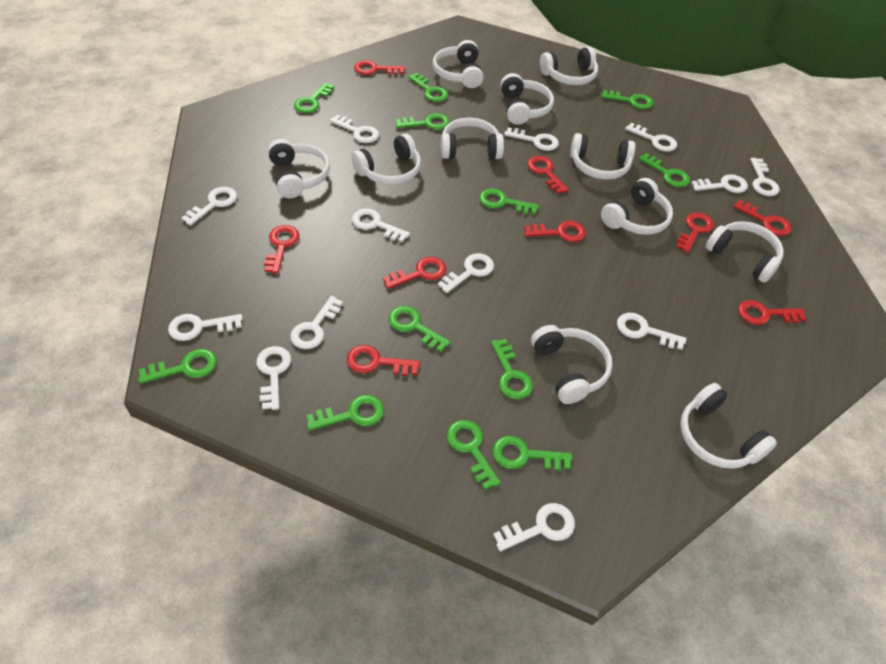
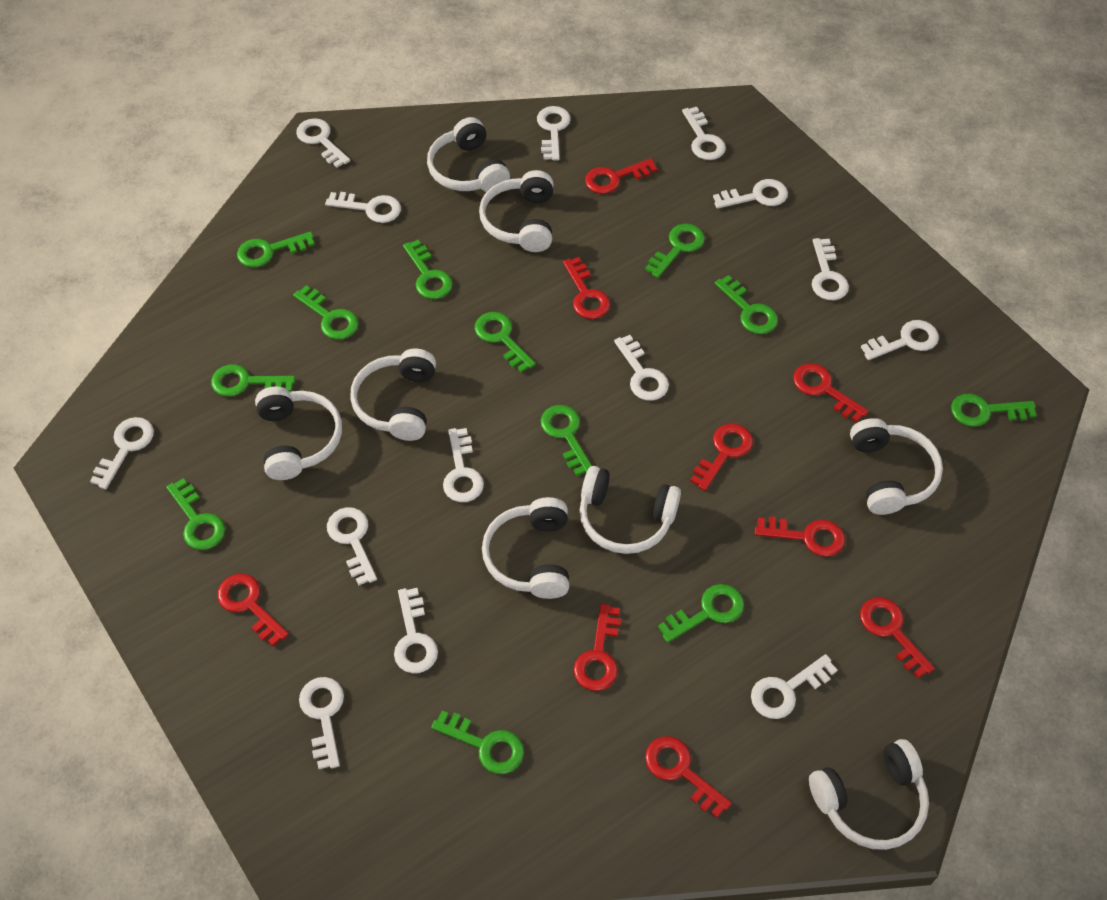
white headphones: [268,139,330,198] [351,133,421,185] [433,40,484,88] [441,118,504,159] [501,73,554,125] [531,325,613,404] [540,47,598,85] [570,133,635,180] [601,178,673,235] [680,383,777,469] [706,221,784,283] = 11 -> [255,387,342,480] [350,349,436,441] [427,117,510,192] [479,170,553,252] [482,497,569,599] [580,466,681,554] [809,739,929,850] [850,418,943,515] = 8
white key: [168,314,243,341] [182,187,237,226] [256,346,291,410] [290,296,343,349] [330,115,379,143] [352,208,410,242] [438,253,494,293] [493,503,575,552] [504,127,559,151] [617,313,686,350] [625,123,677,152] [691,174,748,193] [750,158,780,196] = 13 -> [90,417,154,489] [296,118,350,168] [299,677,344,769] [325,192,401,223] [327,507,377,586] [394,588,438,673] [443,428,484,502] [537,106,571,160] [614,335,669,401] [682,107,726,160] [713,179,788,209] [751,654,837,719] [812,238,849,300] [861,320,939,360] = 14

